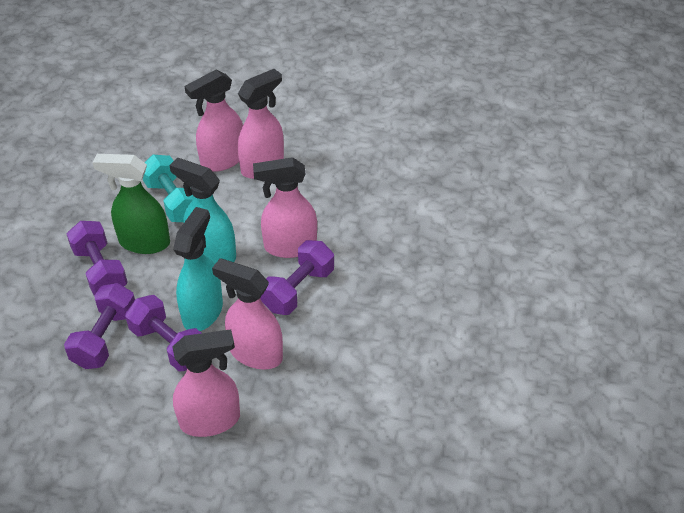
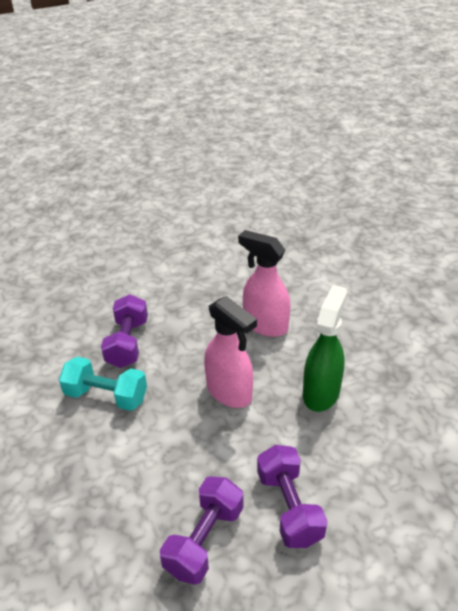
pink spray bottle: [173,329,240,437] [184,70,243,172] [212,258,283,369] [237,69,284,179] [253,157,317,258] = 5 -> [204,296,257,408] [238,230,290,337] = 2
purple dumbbell: [64,283,135,369] [67,221,127,296] [125,295,201,372] [260,240,334,315] = 4 -> [101,294,148,368] [160,476,243,585] [257,445,328,548] = 3
turquoise spray bottle: [169,157,236,264] [173,207,223,331] = 2 -> none = 0

